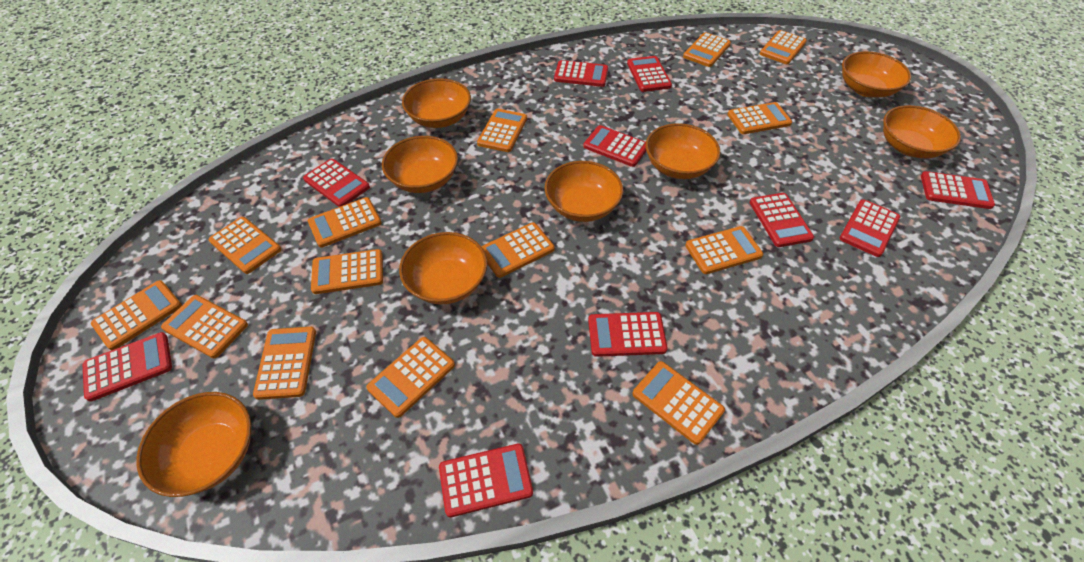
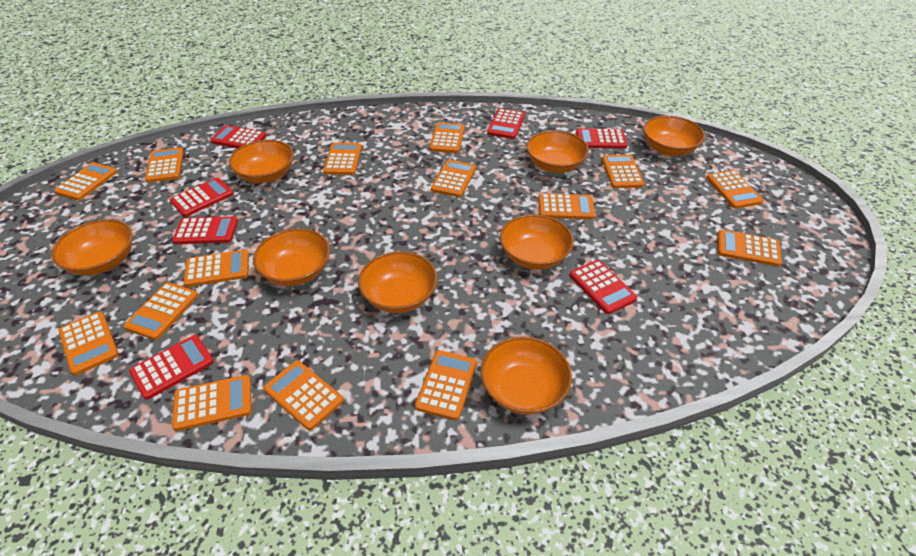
orange calculator: [91,280,182,350] [161,295,248,358] [209,217,281,274] [253,327,316,400] [308,197,381,248] [311,249,383,294] [366,337,455,418] [477,109,527,152] [481,222,555,278] [633,361,725,445] [683,32,731,67] [685,226,763,274] [727,102,792,134] [760,30,807,64] = 14 -> [54,162,117,201] [59,312,119,375] [124,282,198,340] [145,148,184,183] [172,375,252,431] [183,250,249,287] [263,361,344,430] [323,143,362,175] [415,350,477,420] [430,122,465,153] [431,160,476,197] [538,193,595,219] [602,154,644,188] [707,170,763,209] [718,230,782,267] = 15
red calculator: [83,332,172,402] [303,159,370,207] [439,444,533,517] [554,60,608,87] [583,125,646,167] [588,312,668,357] [627,56,672,92] [750,193,814,247] [840,199,900,257] [921,171,995,209] = 10 -> [129,335,214,400] [170,178,234,217] [172,216,238,244] [210,125,266,148] [487,108,525,139] [569,260,637,314] [576,128,627,149] = 7

